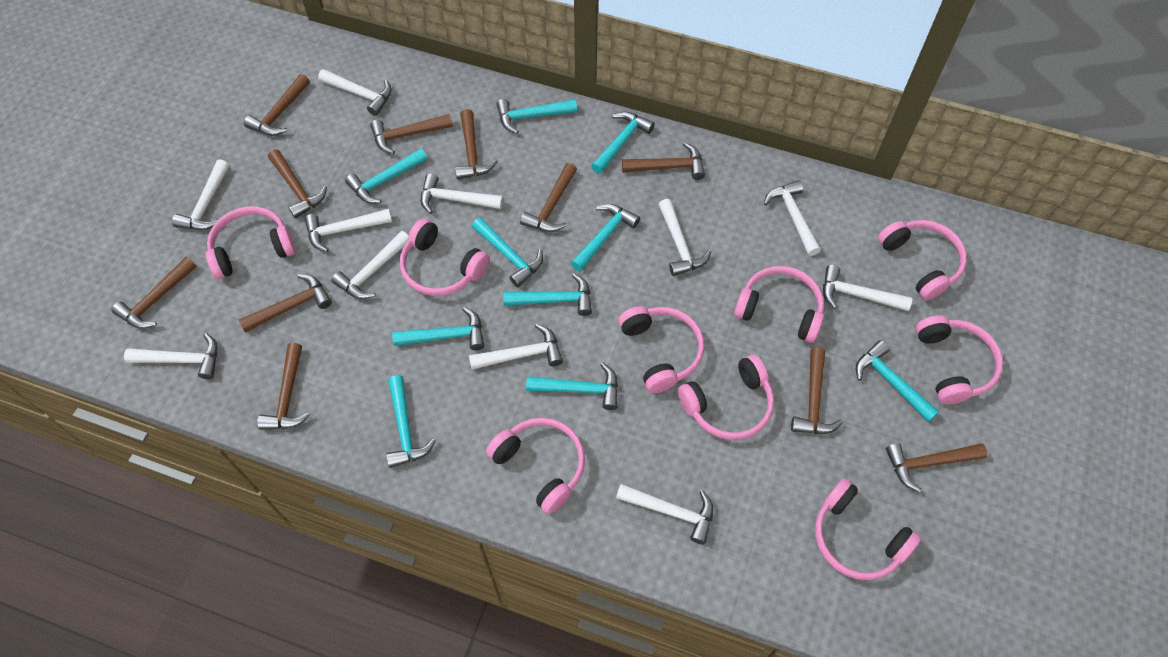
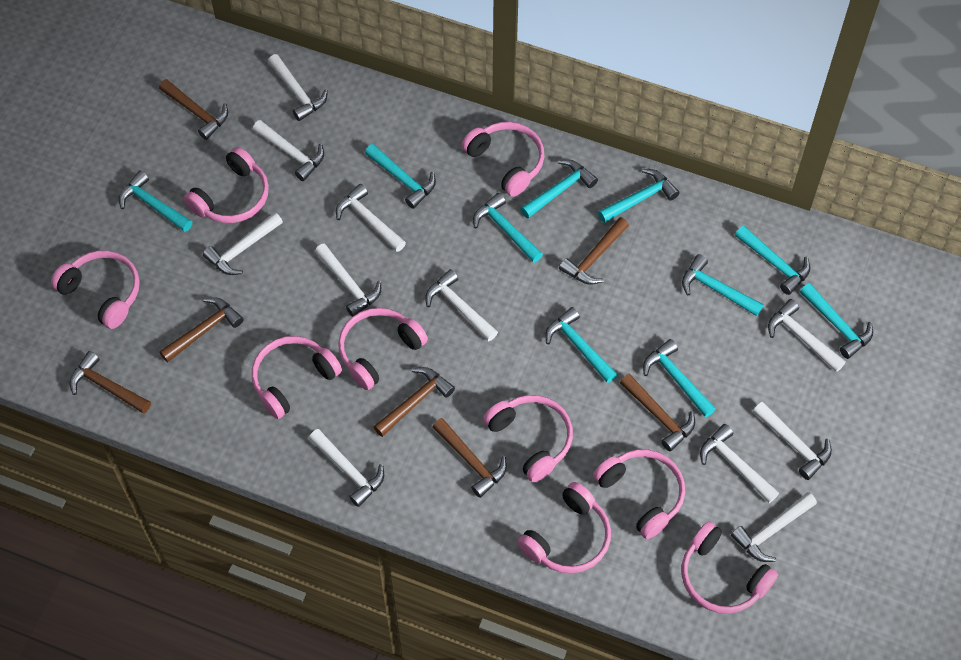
brown hammer: [111,257,197,329] [239,274,332,333] [244,74,310,136] [257,343,310,430] [268,150,327,219] [370,114,453,154] [455,109,498,179] [520,163,577,232] [622,142,705,180] [791,348,843,434] [886,443,987,492] = 11 -> [70,351,151,414] [159,79,228,140] [159,297,244,363] [373,367,455,437] [432,418,507,498] [559,217,629,285] [620,373,695,451] = 7

